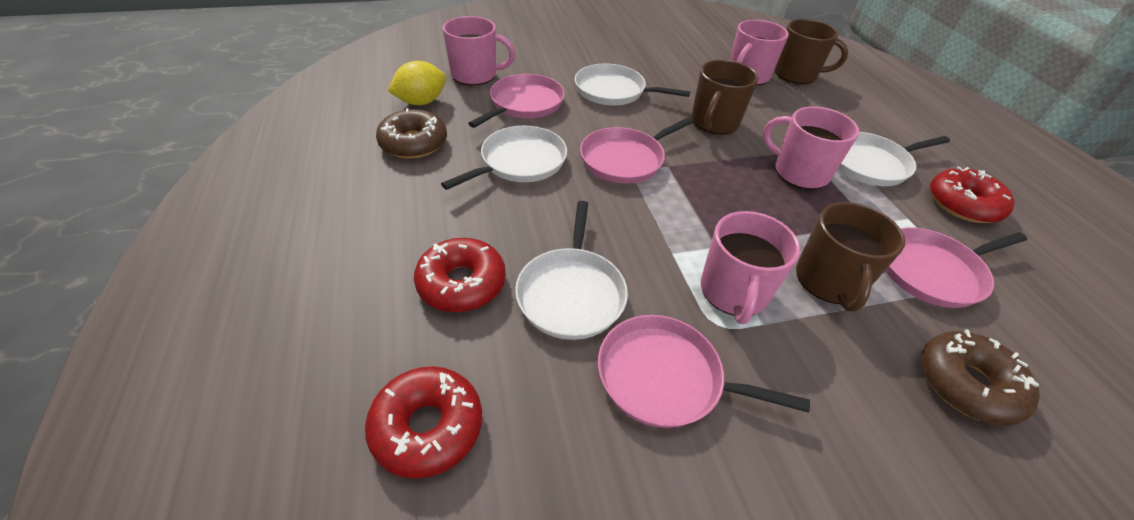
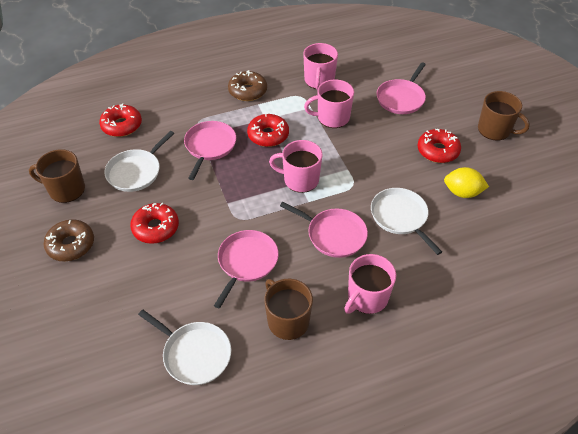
red donut: [365,366,482,479] [414,238,506,312] [930,166,1015,223] = 3 -> [99,104,142,137] [130,203,179,244] [247,114,289,147] [418,129,461,163] = 4
white pan: [441,125,567,190] [515,201,628,340] [574,64,690,105] [838,132,950,186] = 4 -> [105,131,174,192] [138,310,231,385] [371,188,442,255] = 3

